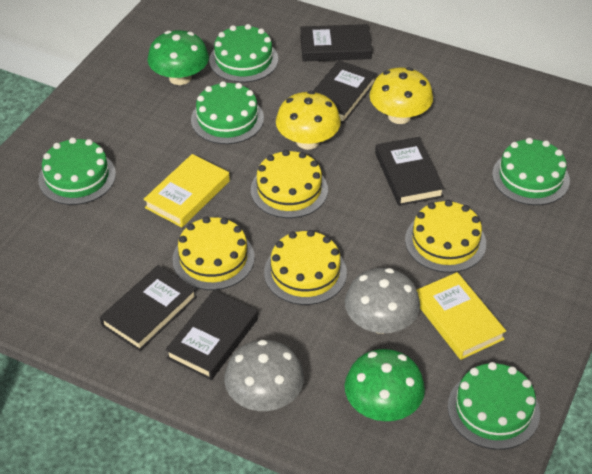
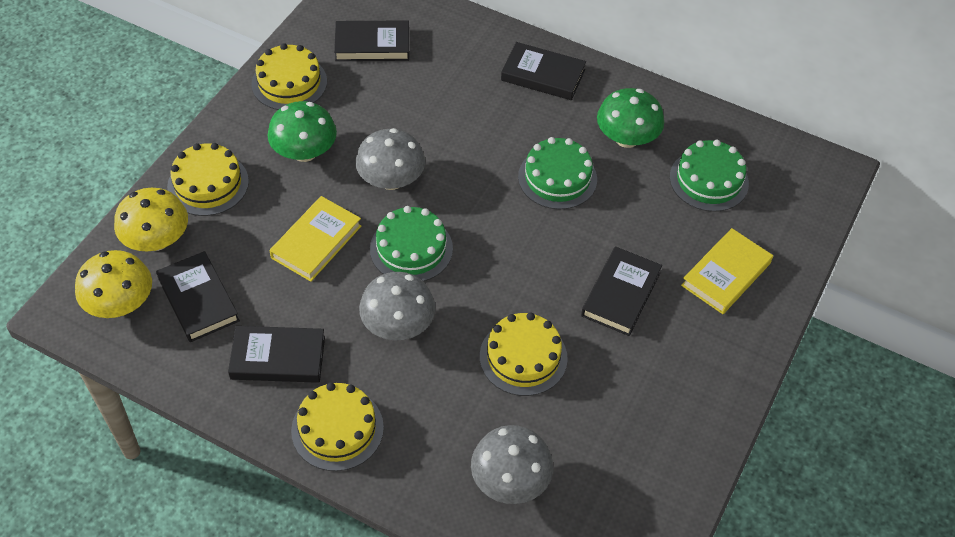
green cake: [38,137,116,205] [191,81,264,144] [209,24,278,82] [448,362,540,450] [492,138,570,205] = 5 -> [370,206,453,281] [518,137,597,209] [670,140,749,212] = 3
grey mushroom: [224,340,304,411] [345,268,420,334] = 2 -> [355,128,425,190] [359,272,435,340] [471,425,553,504] = 3

